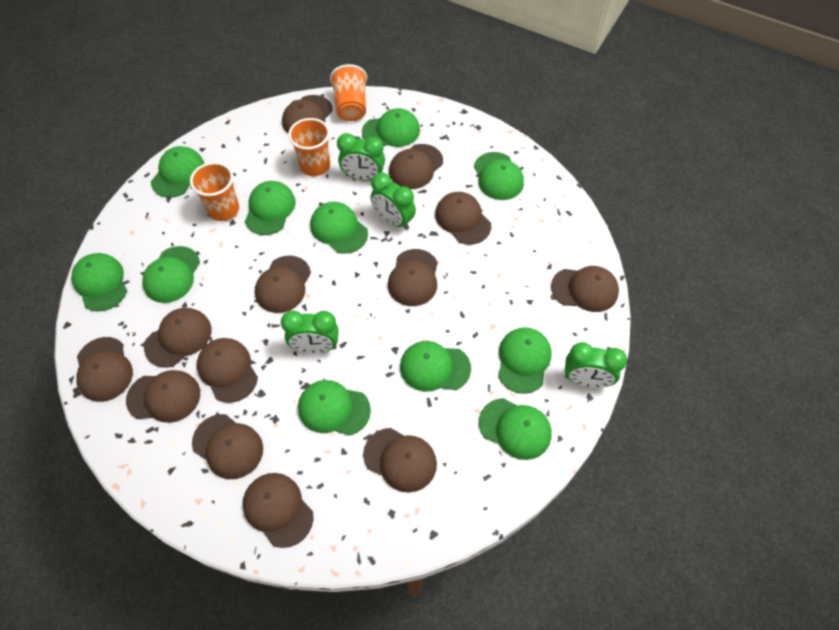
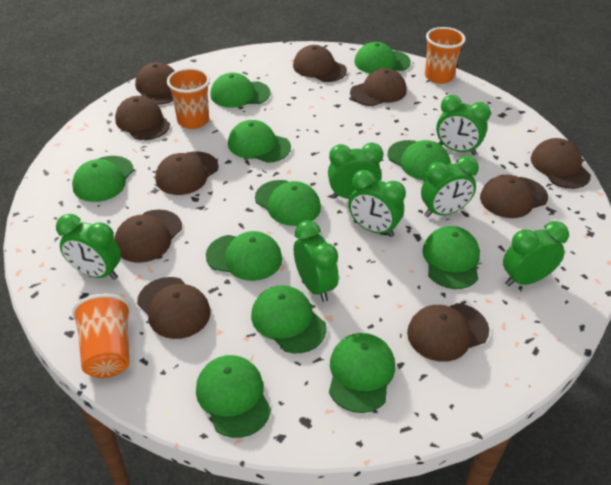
brown cap: [76,337,133,402] [126,370,200,423] [144,308,212,368] [192,414,263,479] [197,338,258,403] [243,473,314,548] [255,255,311,313] [282,95,333,133] [363,428,437,493] [388,249,438,306] [389,144,443,189] [435,192,491,245] [551,266,619,312] = 13 -> [114,209,182,263] [115,96,170,140] [135,62,175,105] [137,277,211,339] [155,152,219,195] [293,45,347,82] [350,68,407,106] [407,303,489,362] [480,175,548,218] [531,138,591,189] = 10
green clock: [281,310,339,353] [337,133,385,181] [370,173,416,230] [565,342,627,388] = 4 -> [56,214,121,280] [294,220,339,302] [328,143,383,199] [348,170,406,237] [421,156,479,217] [436,95,491,155] [503,221,569,286] = 7

